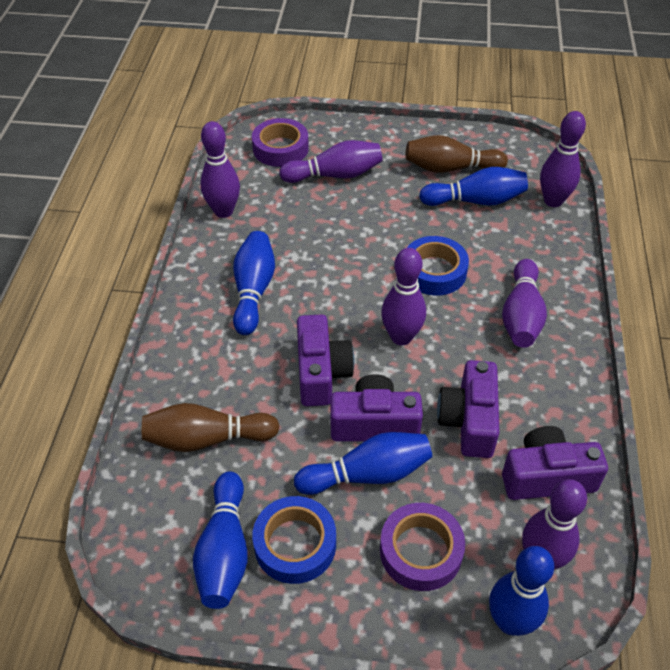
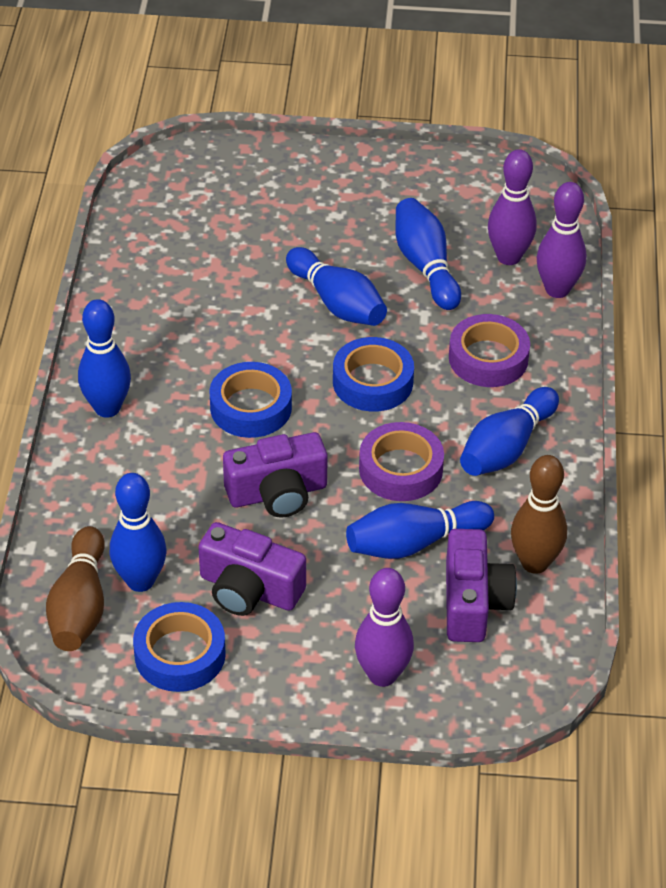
blue bowling pin: [193,471,248,609] [233,231,275,335] [294,432,432,495] [419,167,528,206] [489,546,554,636] = 5 -> [78,299,131,418] [110,473,166,592] [286,247,387,326] [346,501,494,559] [395,198,461,310] [460,387,559,476] = 6
blue tape: [252,496,336,584] [407,236,469,296] = 2 -> [133,602,226,692] [209,362,292,438] [333,337,414,412] = 3
purple bowling pin: [200,121,240,218] [279,140,383,183] [381,248,426,346] [502,259,547,348] [522,479,587,570] [540,111,586,207] = 6 -> [355,568,414,687] [488,149,537,265] [537,182,586,298] = 3
purple camera: [297,315,354,406] [331,374,423,441] [437,360,500,458] [502,426,608,500] = 4 -> [199,522,306,616] [223,432,328,518] [446,529,517,642] = 3

